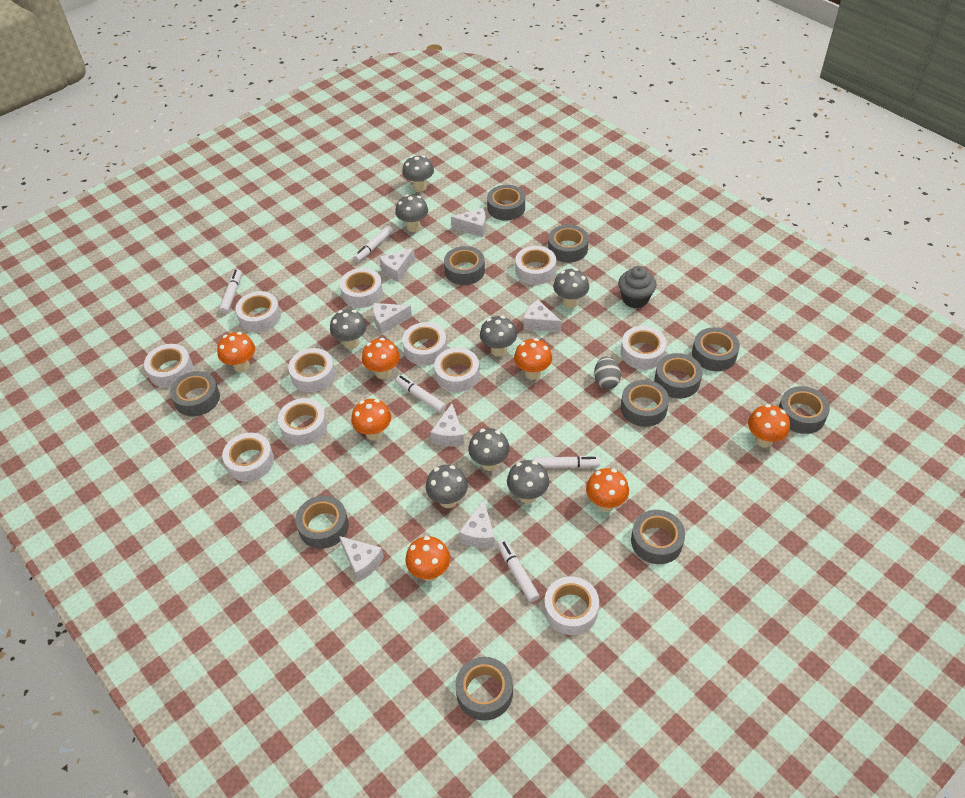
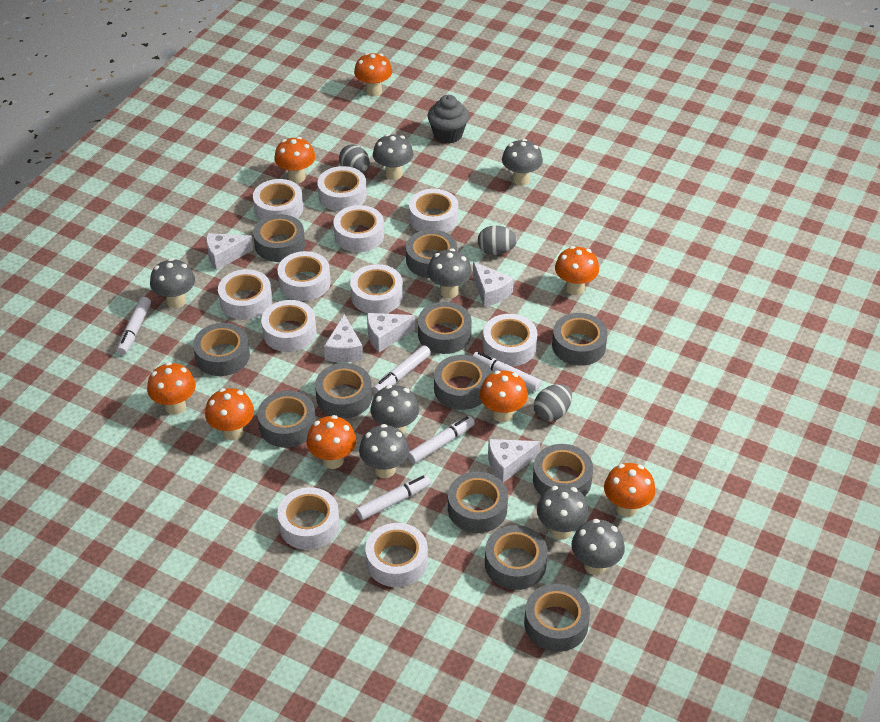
grey egg: [594,357,621,389] = 1 -> [339,144,370,173] [478,226,517,255] [534,384,572,422] = 3
grey tape: [170,371,220,416] [295,496,349,549] [444,246,485,285] [455,657,513,721] [487,185,525,221] [548,225,589,263] [621,380,669,427] [631,510,685,564] [655,353,703,399] [692,327,740,371] [779,386,830,434] = 11 -> [193,323,250,376] [253,214,305,262] [257,391,316,448] [315,363,372,418] [406,230,457,278] [418,302,472,354] [434,355,490,410] [448,471,508,533] [485,525,548,590] [524,584,590,652] [533,444,593,497] [552,313,608,366] = 12
orange mushroom: [217,332,255,372] [351,399,391,441] [362,338,400,379] [405,536,450,581] [514,338,552,380] [586,468,629,512] [748,404,790,448] = 7 -> [147,362,196,415] [205,388,254,440] [274,137,315,183] [306,415,356,469] [354,53,392,97] [480,370,528,422] [555,246,599,295] [604,463,655,517] = 8
white cheese: [339,536,384,582] [373,303,412,335] [379,248,415,282] [430,404,464,447] [451,208,486,237] [459,500,495,548] [523,300,562,332] = 7 -> [206,233,253,270] [324,314,363,363] [367,313,415,352] [473,262,514,307] [488,439,541,483] = 5

